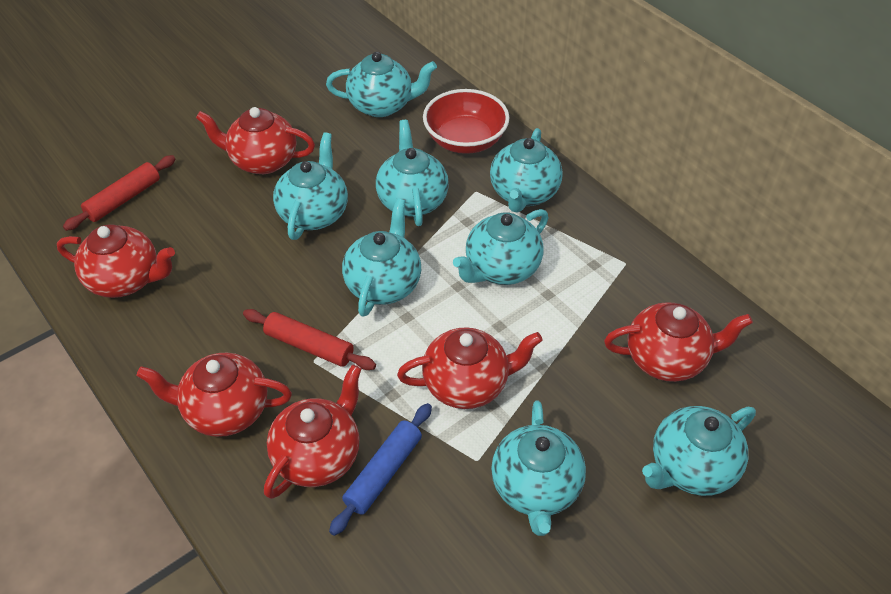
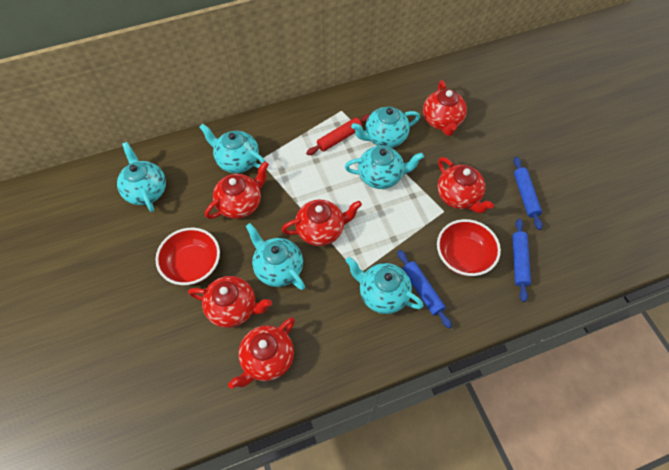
blue rolling pin: [329,403,432,536] = 1 -> [397,250,452,329] [512,219,531,302] [514,157,543,230] = 3
red bowl: [423,89,510,154] = 1 -> [155,228,220,285] [437,219,501,276] = 2
red rolling pin: [63,155,175,231] [243,309,376,370] = 2 -> [306,114,370,155] = 1
turquoise teapot: [273,132,348,240] [326,52,437,117] [342,199,421,317] [376,120,449,226] [453,209,548,285] [490,128,563,213] [491,401,586,536] [642,406,756,496] = 8 -> [117,142,166,212] [199,124,266,173] [246,223,305,290] [345,146,424,189] [346,257,424,314] [351,106,420,148] = 6

